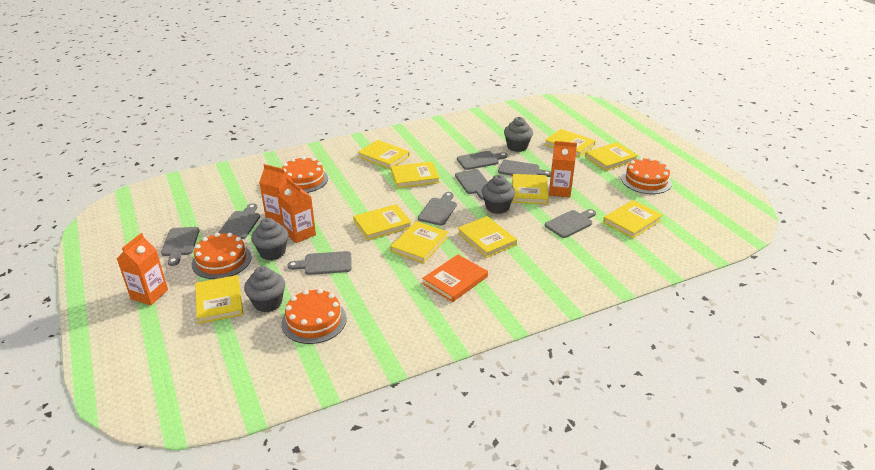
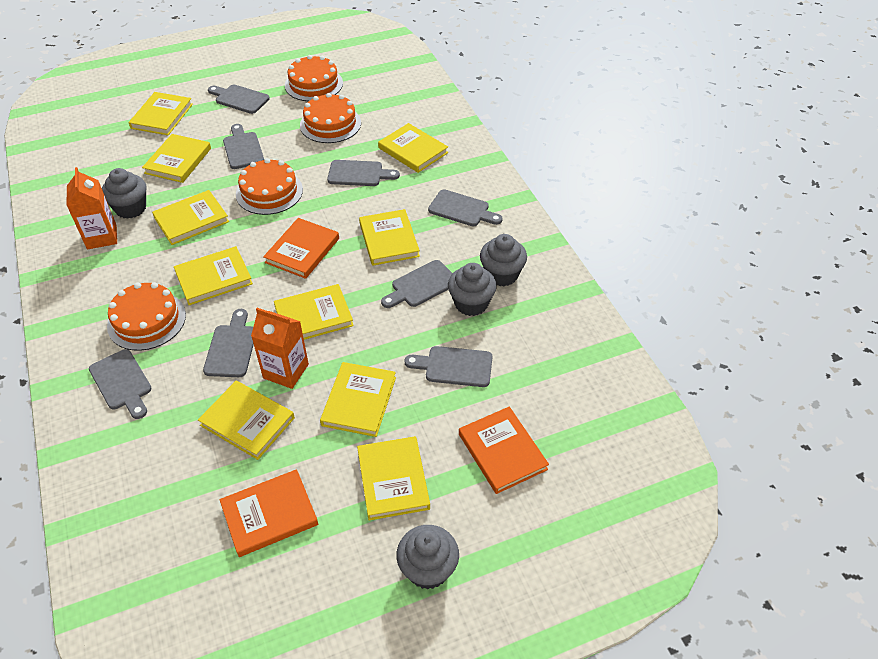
orange book: [422,254,488,302] = 1 -> [219,469,318,557] [263,218,339,279] [459,407,549,494] = 3
orange carton: [117,233,168,305] [259,164,292,225] [279,178,316,243] [549,141,577,197] = 4 -> [67,167,117,249] [251,308,309,389] = 2

